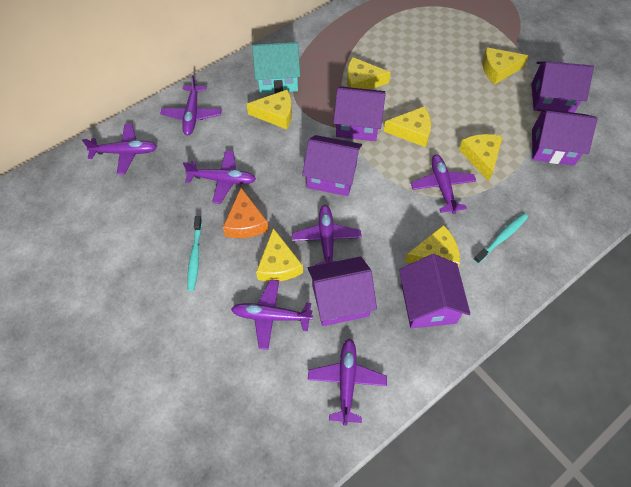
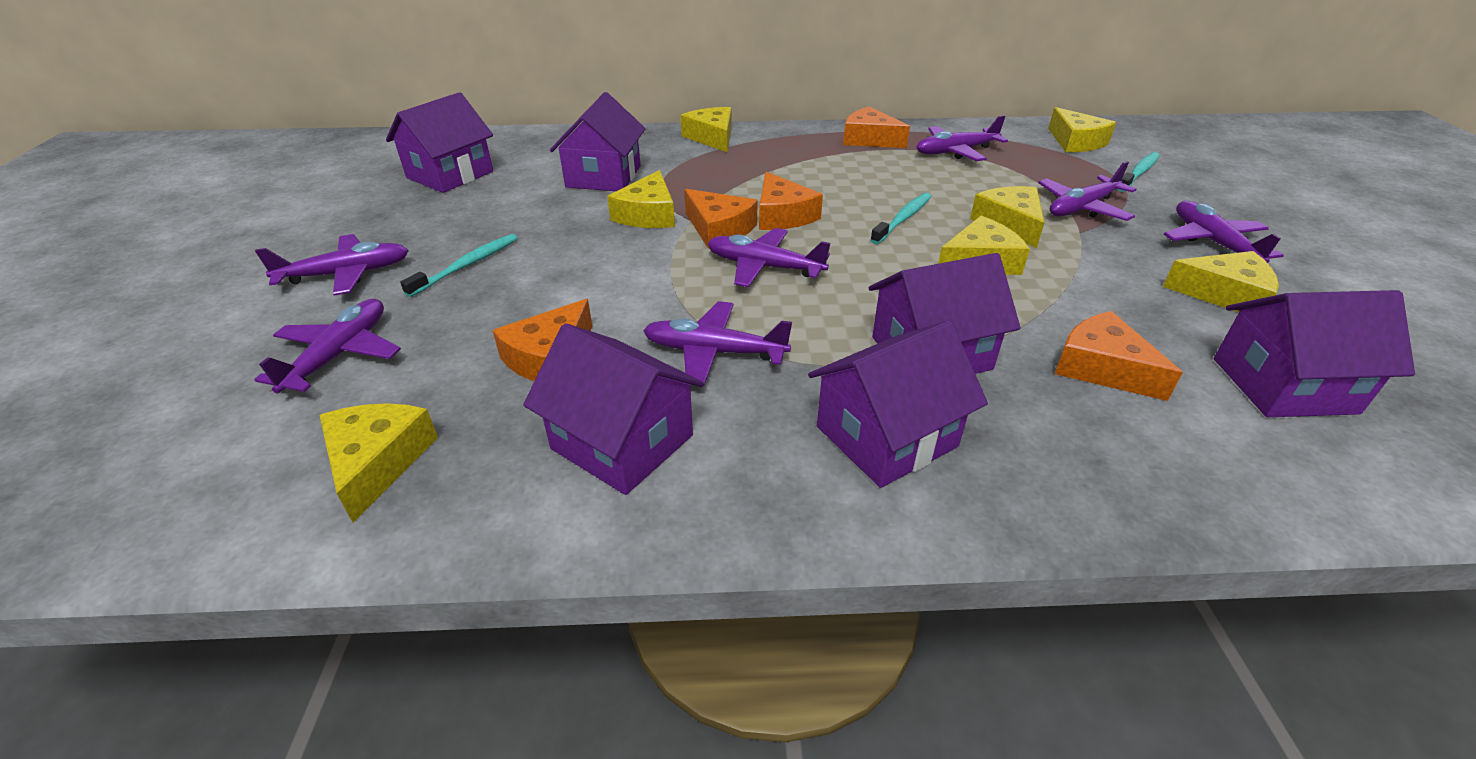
orange cheese: [223,188,269,238] = 1 -> [493,299,592,381] [684,189,758,249] [759,172,823,230] [843,106,910,148] [1055,311,1183,401] = 5
turquoise house: [252,42,300,94] = 1 -> none = 0
turquoise toothbrush: [187,216,202,291] [474,213,528,264] = 2 -> [400,234,518,297] [870,193,932,244] [1117,152,1160,192] = 3

